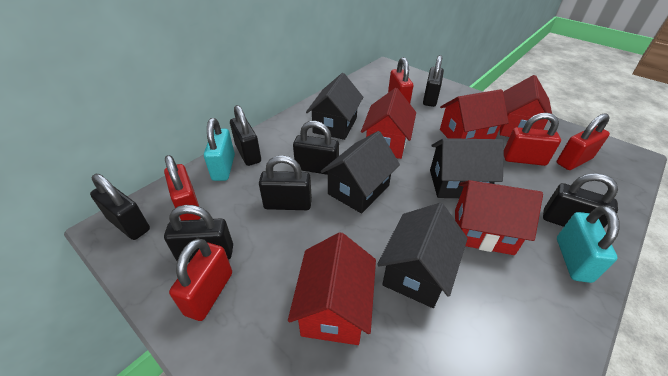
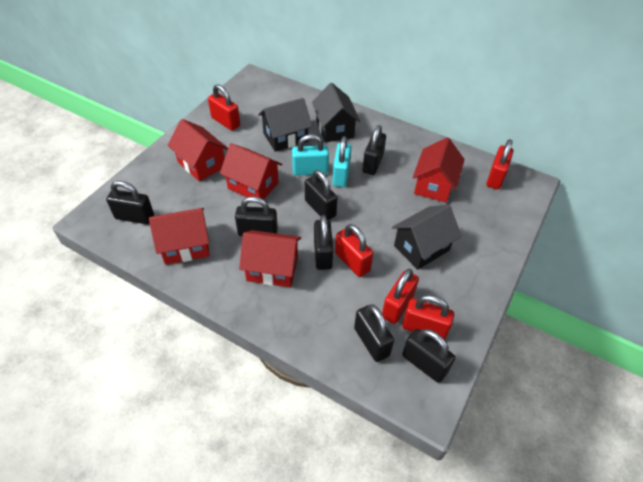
black house: [306,73,363,140] [321,131,400,213] [377,203,468,308] [430,138,504,198] = 4 -> [258,98,312,152] [312,83,361,142] [392,205,461,270] = 3

